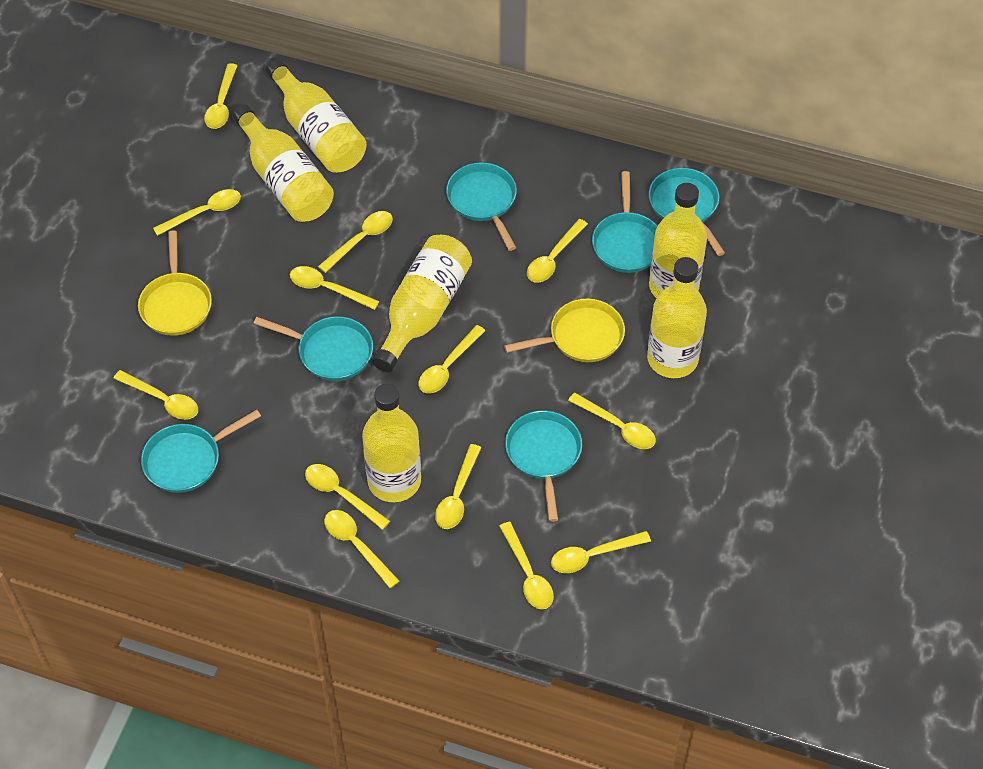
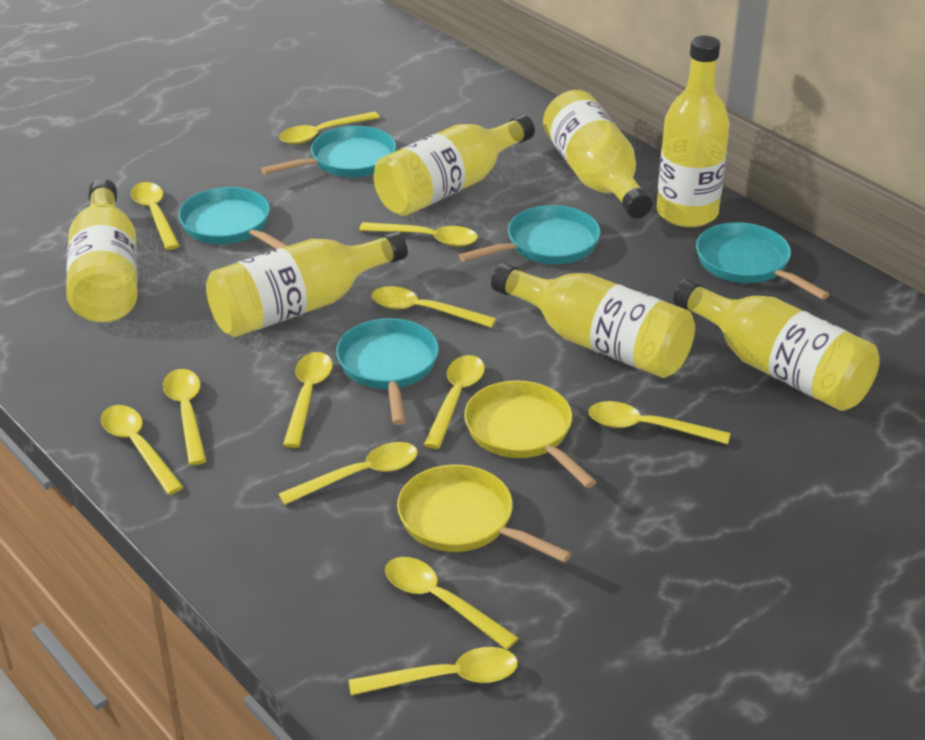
turquoise pan: [141,410,261,493] [253,316,373,381] [446,162,517,251] [505,411,582,522] [592,171,657,273] [649,168,725,256] = 6 -> [178,187,288,249] [261,126,397,177] [336,318,439,425] [459,205,600,264] [696,222,830,300] = 5
yellow bottle: [232,104,334,222] [266,59,367,173] [362,384,421,502] [373,235,472,372] [647,257,707,378] [649,183,707,298] = 6 -> [66,179,138,323] [206,231,408,337] [374,114,535,216] [491,263,695,378] [543,90,653,218] [657,36,730,227] [673,279,880,411] = 7
yellow spoon: [113,370,198,420] [153,189,241,236] [204,63,238,129] [290,266,379,310] [305,464,390,530] [318,211,393,273] [324,510,399,588] [418,325,485,393] [435,444,481,529] [499,522,554,609] [527,219,588,282] [551,531,651,573] [568,393,656,449] = 13 -> [101,405,184,495] [131,182,180,250] [163,369,206,465] [279,112,380,144] [279,442,418,505] [283,352,333,448] [349,647,518,696] [359,222,478,247] [372,286,496,328] [385,557,519,650] [424,355,485,449] [589,401,730,444] = 12

